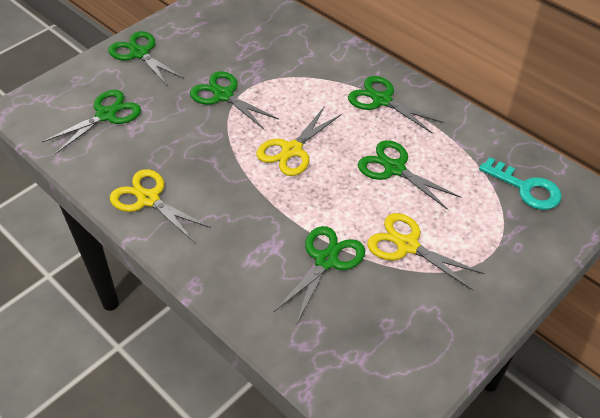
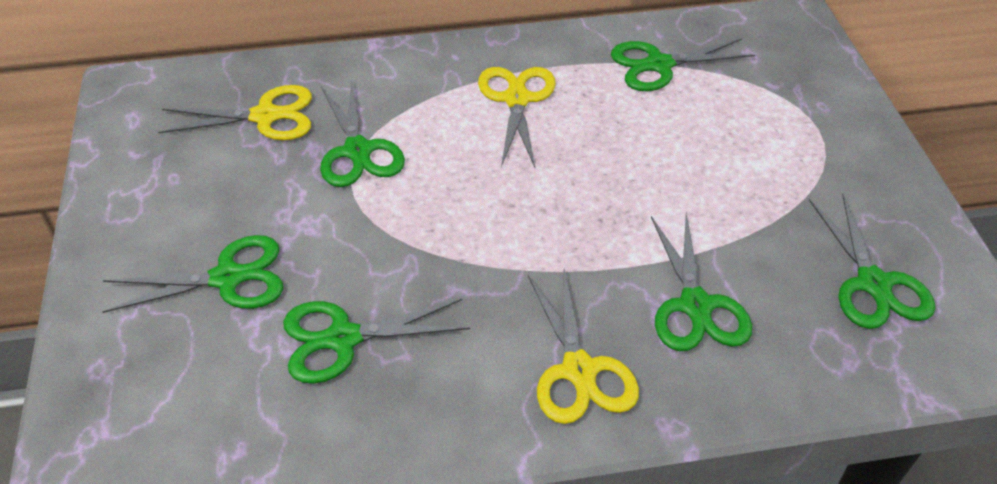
turquoise key: [479,157,562,210] = 1 -> none = 0

